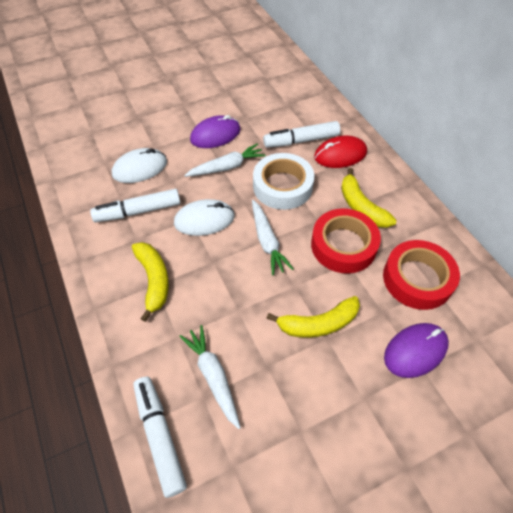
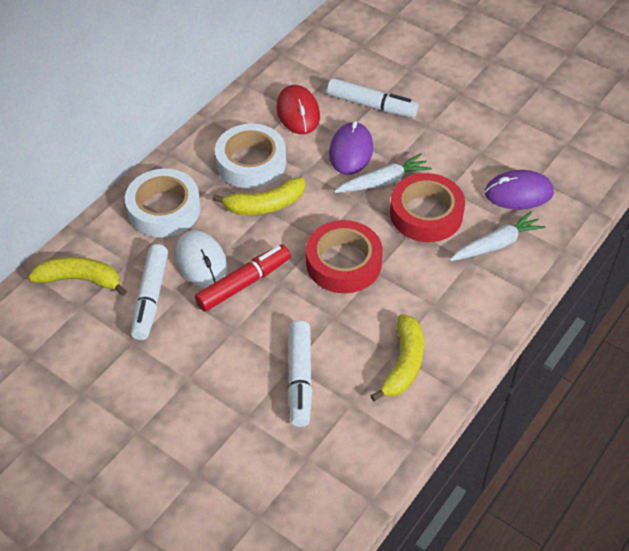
red marker: none = 0 -> [195,244,291,312] = 1
white carrot: [179,325,241,429] [184,144,266,177] [252,200,294,276] = 3 -> [334,154,432,193] [450,211,546,261] = 2
white mouse: [112,148,167,183] [174,199,235,236] = 2 -> [175,230,228,288] = 1
white tape: [253,153,314,210] = 1 -> [125,169,201,237] [215,124,286,189] = 2

